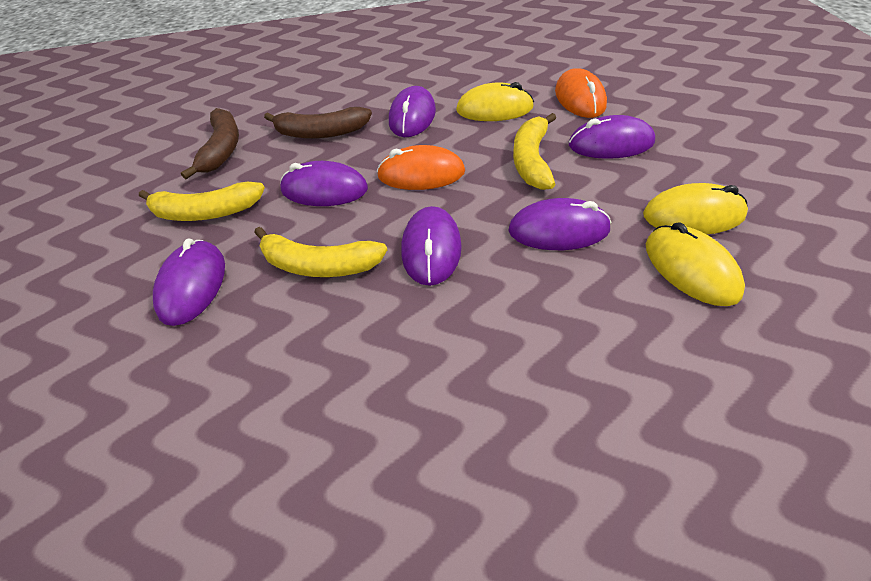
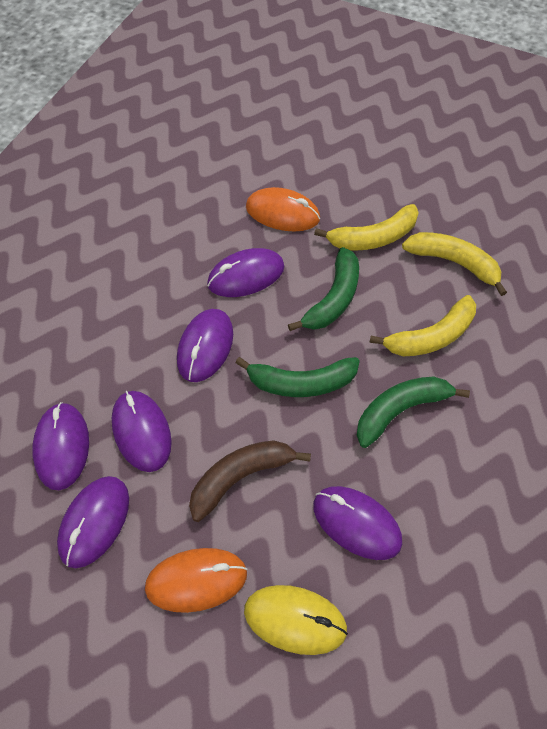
brown banana: [181,108,239,179] [264,107,372,139] = 2 -> [189,440,311,522] = 1
green banana: none = 0 -> [235,357,360,397] [288,247,359,331] [357,377,470,448] = 3
yellow mouse: [456,82,534,121] [643,183,748,235] [646,222,745,306] = 3 -> [244,585,348,655] = 1

